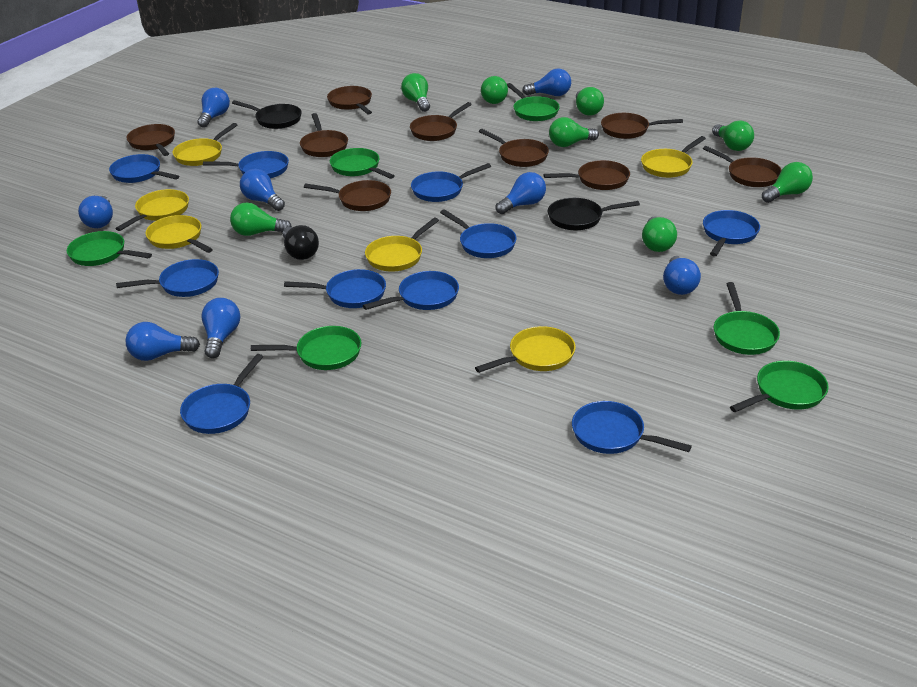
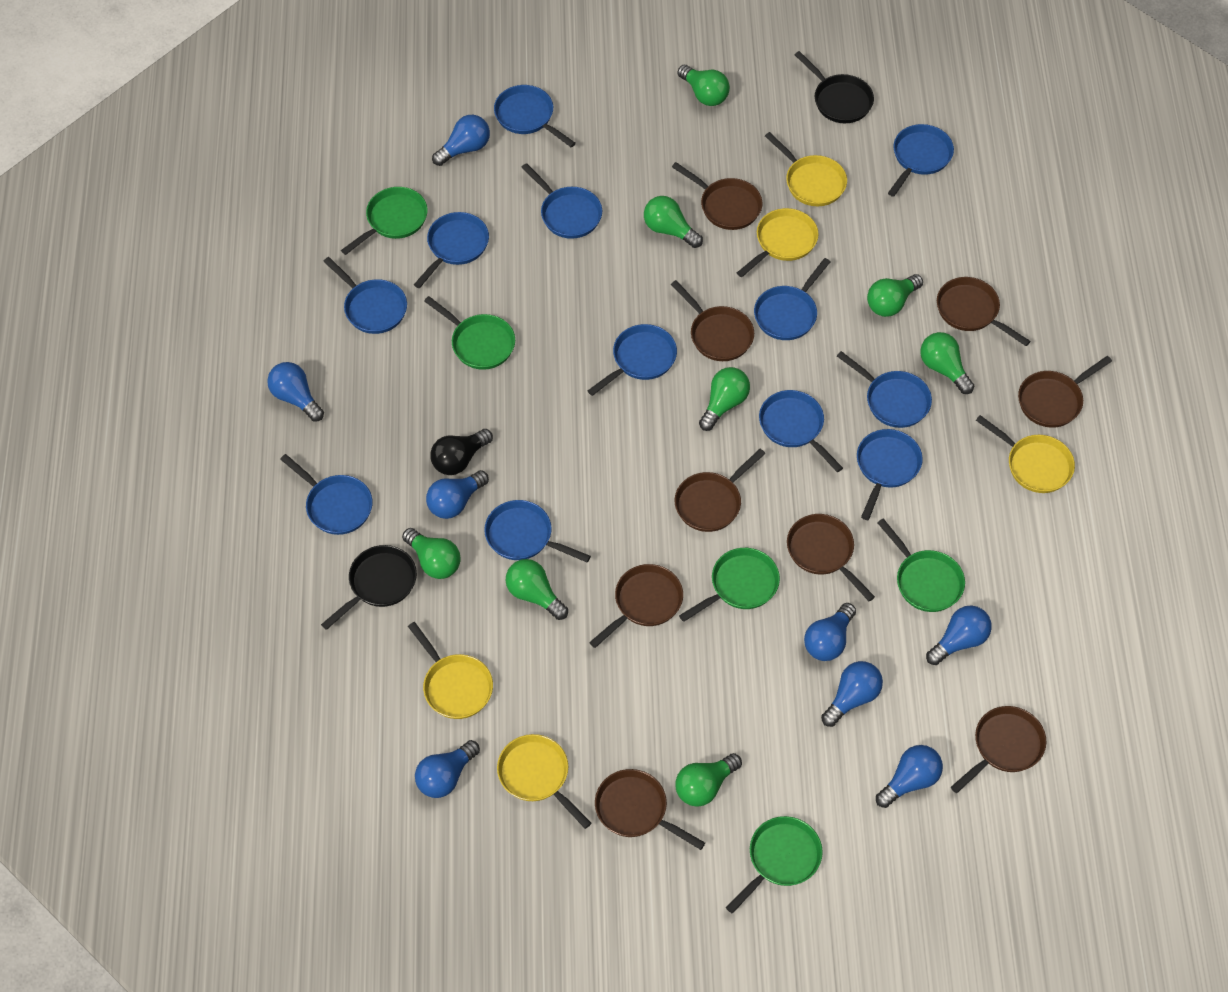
blue pan: [109,154,179,183] [116,259,219,297] [180,354,263,434] [203,151,289,179] [284,269,386,308] [363,271,459,310] [411,163,491,202] [440,209,516,258] [572,401,692,454] [703,210,760,256] = 10 -> [280,454,373,535] [323,257,407,334] [414,212,489,288] [484,500,591,563] [494,85,576,147] [521,163,602,239] [588,324,677,396] [754,258,830,340] [759,390,843,472] [837,351,932,428] [857,429,923,520] [888,124,954,197] = 12
green pan: [67,231,152,266] [251,326,361,370] [330,148,395,179] [507,83,560,121] [714,282,780,355] [730,361,829,412] = 6 -> [341,187,428,255] [424,296,515,370] [679,548,780,622] [726,816,823,914] [877,519,965,612] = 5
yellow pan: [115,189,189,231] [145,215,213,253] [173,123,237,166] [365,218,439,272] [475,326,576,373] [641,136,706,178] = 6 -> [408,622,493,719] [497,734,591,829] [737,208,819,277] [765,132,847,206] [976,415,1075,493] = 5

